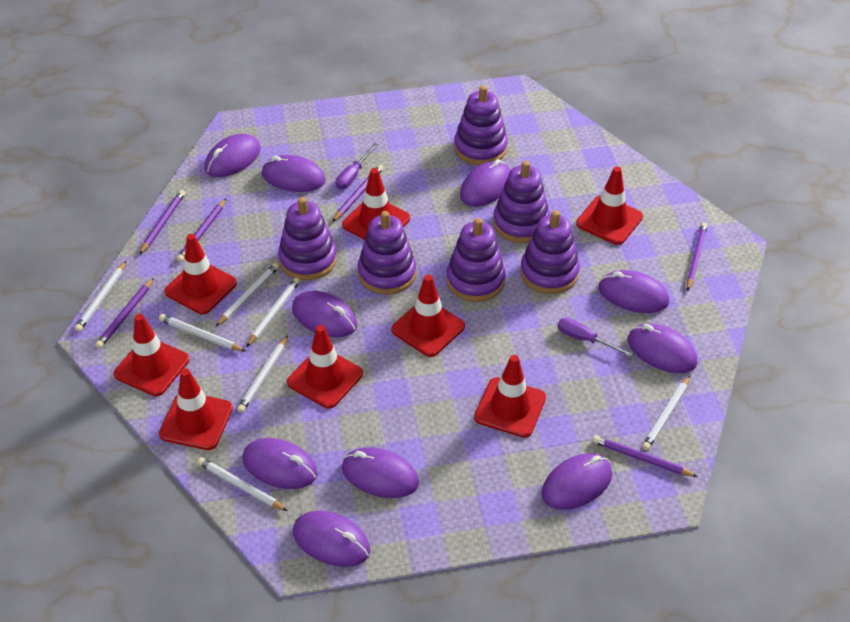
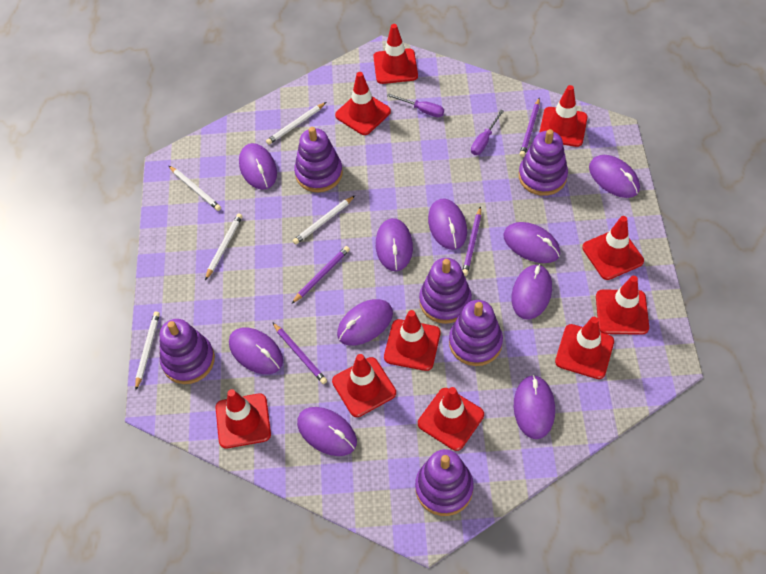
purple pencil: [95,278,154,348] [139,190,185,255] [177,199,226,262] [332,165,384,222] [592,435,698,477] [687,223,707,291] = 6 -> [272,322,327,384] [291,246,350,304] [463,206,481,276] [519,98,540,157] = 4
red traffic cone: [114,314,190,396] [159,368,233,450] [164,234,237,314] [287,325,363,409] [342,168,410,240] [391,275,465,357] [474,355,546,438] [576,166,643,245] = 8 -> [216,389,271,449] [332,354,396,417] [335,72,391,135] [373,24,418,84] [384,310,440,371] [418,387,484,451] [539,85,588,147] [555,317,614,379] [582,216,644,280] [596,276,649,335] = 10
white pencil: [75,261,126,332] [159,314,246,352] [197,457,288,511] [215,263,279,327] [237,336,288,413] [247,277,300,347] [642,376,690,451] = 7 -> [135,312,160,390] [169,166,221,211] [205,213,243,280] [266,102,326,145] [293,196,355,245] = 5

